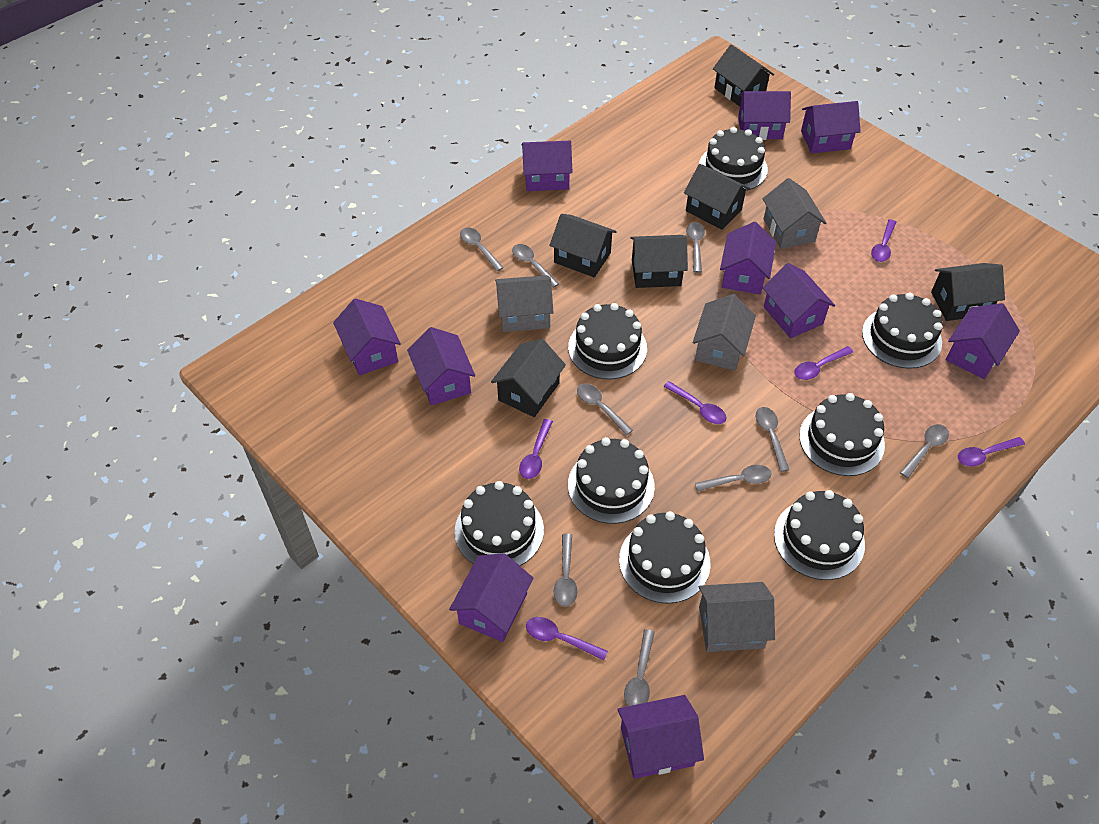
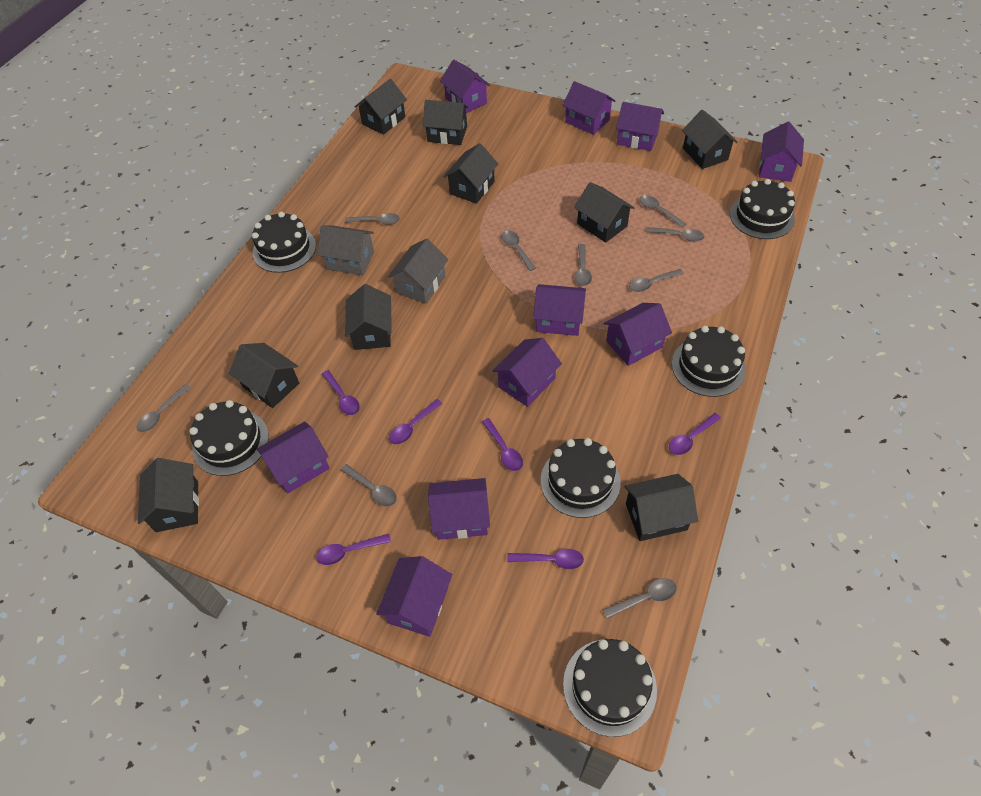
black cake: [454,481,544,566] [568,303,647,379] [568,437,655,524] [619,511,710,604] [699,127,768,191] [774,490,865,580] [799,393,885,476] [862,292,943,369] = 8 -> [189,400,269,476] [252,212,316,273] [541,438,620,518] [563,639,657,737] [672,326,746,397] [730,179,795,239] = 6
black house: [491,339,566,417] [549,214,617,277] [630,235,688,288] [684,164,751,230] [713,44,774,107] [931,263,1005,321] = 6 -> [138,458,199,532] [229,343,299,408] [345,284,392,350] [355,79,407,135] [422,100,469,145] [443,143,498,204] [574,182,635,243] [624,474,698,541] [682,110,738,169] = 9
grey house: [495,275,554,332] [693,294,756,371] [699,582,775,652] [763,178,826,249] = 4 -> [317,226,374,275] [388,238,448,304] = 2

